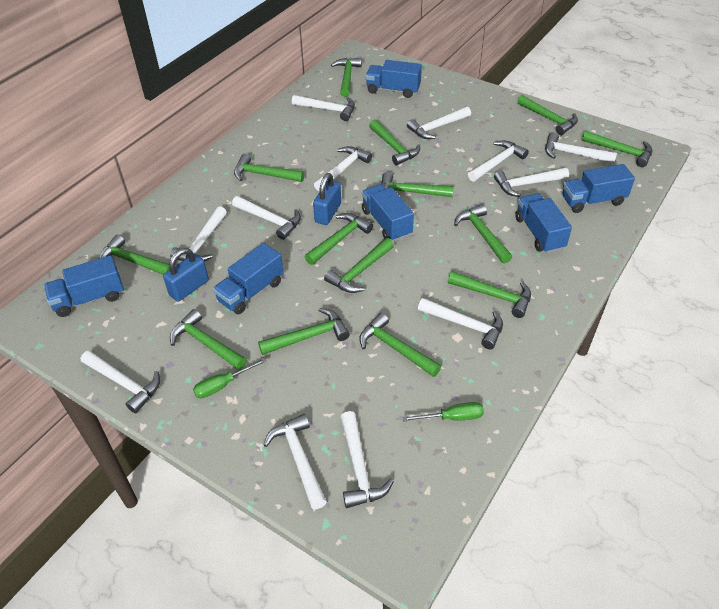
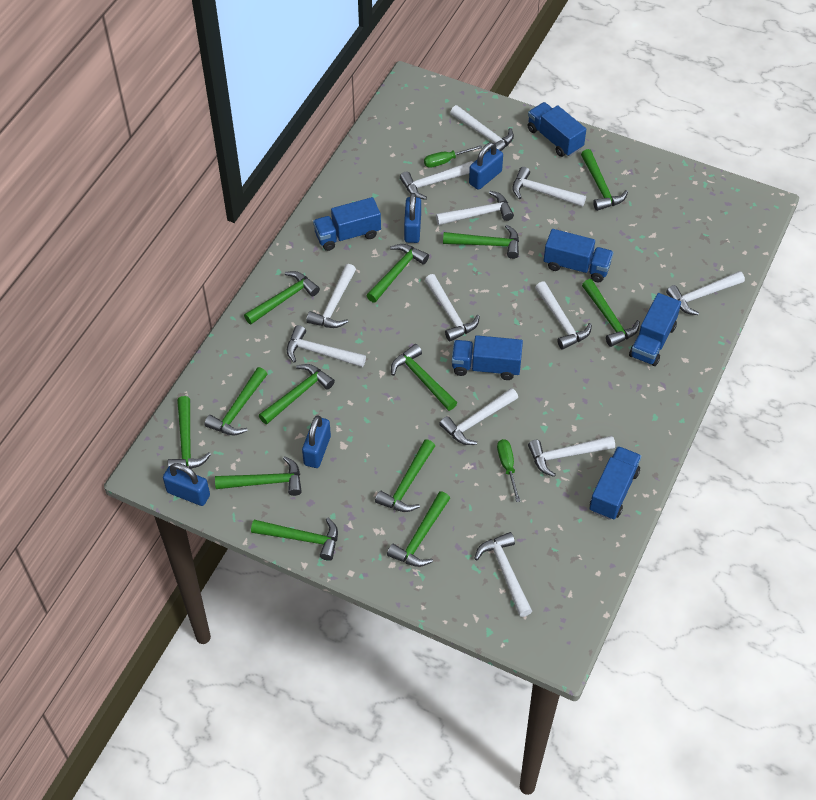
blue padlock: [163,248,209,301] [313,173,341,225] = 2 -> [163,463,210,506] [302,416,331,468] [404,193,421,243] [469,142,503,190] = 4
green hammer: [99,234,170,275] [170,309,247,370] [234,154,304,182] [258,308,350,355] [305,213,373,265] [324,238,394,293] [331,58,362,97] [360,313,441,377] [369,119,420,166] [382,172,454,197] [448,271,531,318] [454,204,512,264] [517,95,578,135] [582,131,653,167] = 14 -> [168,396,211,469] [204,367,267,435] [215,456,302,496] [244,271,320,324] [251,518,338,561] [259,364,335,425] [366,244,429,303] [375,439,435,512] [387,491,450,567] [391,344,457,411] [443,225,519,259] [581,149,628,211] [582,279,640,347] = 13

